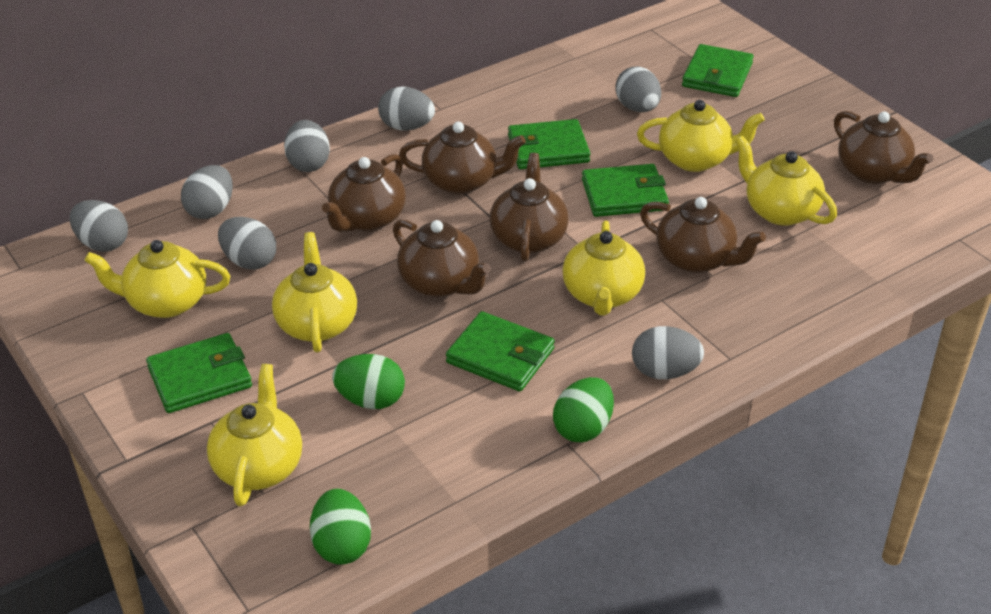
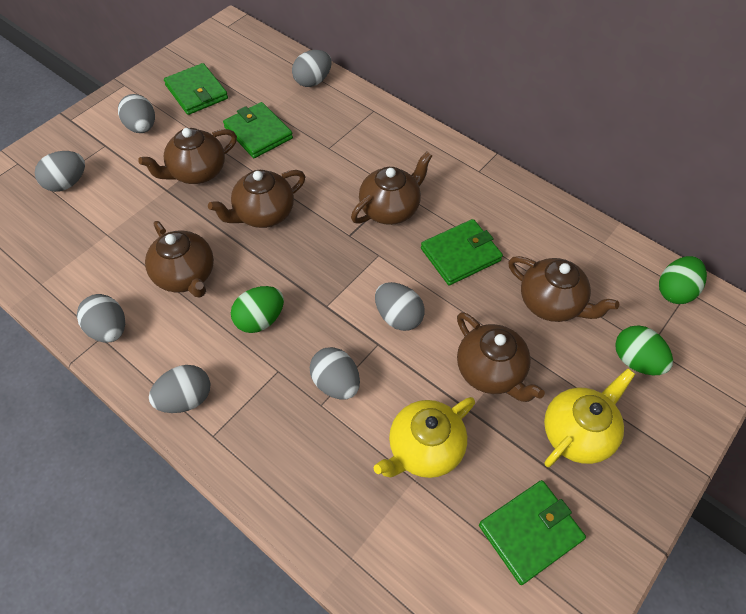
green wallet: [146,333,252,413] [446,311,555,391] [508,119,591,169] [582,164,669,217] [682,44,754,97] = 5 -> [164,63,228,115] [223,102,293,158] [421,219,503,285] [479,480,586,585] = 4
yellow teapot: [84,240,230,318] [207,364,302,506] [272,232,357,352] [562,221,645,316] [637,100,765,172] [735,136,837,226] = 6 -> [374,397,475,478] [544,368,635,467] = 2

